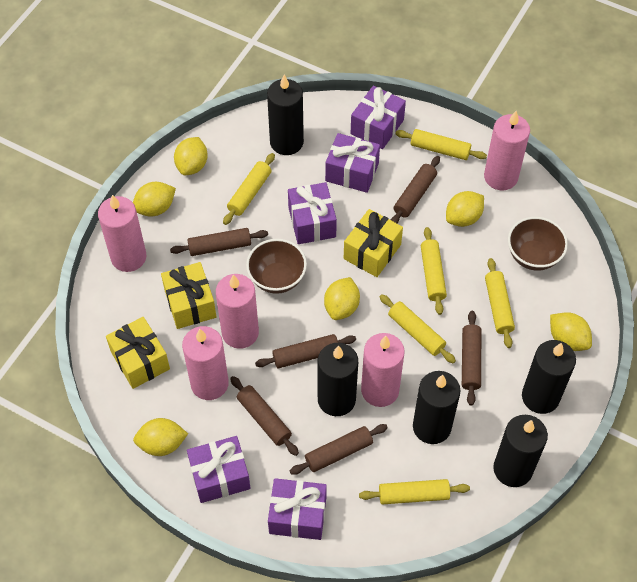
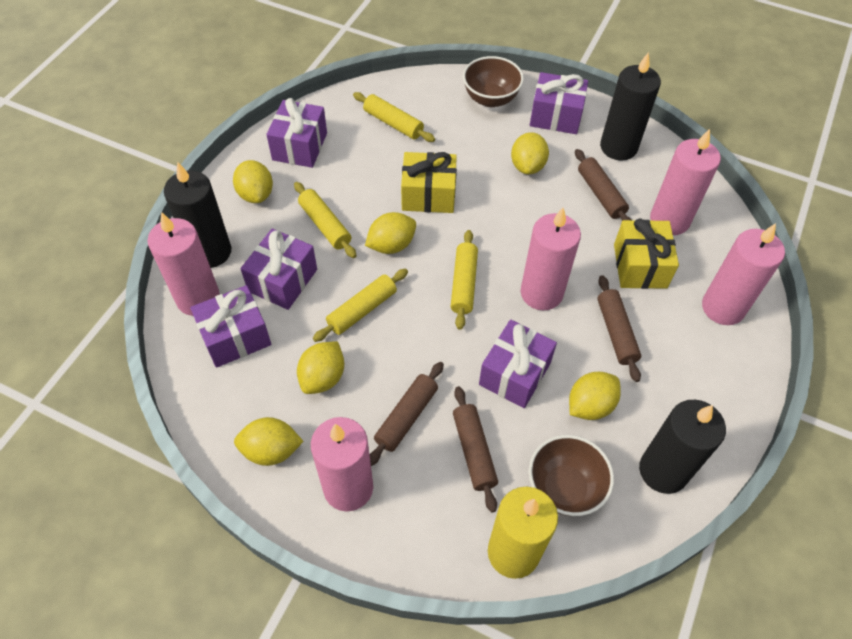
black candle: [267,74,304,155] [318,343,358,416] [413,371,461,444] [493,415,548,487] [522,340,576,414] = 5 -> [164,162,231,268] [600,52,661,161] [639,400,726,494] = 3
brown rolling pin: [170,228,268,256] [230,376,299,456] [255,334,356,369] [290,424,388,475] [391,156,440,223] [462,311,481,406] = 6 -> [369,362,444,466] [453,386,498,513] [575,149,631,221] [597,275,641,382] = 4
yellow candle: none = 0 -> [488,487,558,579] = 1
yellow gift: [106,317,170,389] [161,262,216,329] [344,209,403,277] = 3 -> [401,152,457,213] [614,218,679,289] = 2
yellow rolling pin: [223,153,275,225] [359,479,470,504] [380,294,456,363] [395,129,487,160] [421,227,447,315] [485,258,515,348] = 6 -> [294,182,356,258] [313,269,408,342] [353,92,435,142] [451,230,478,330] = 4

